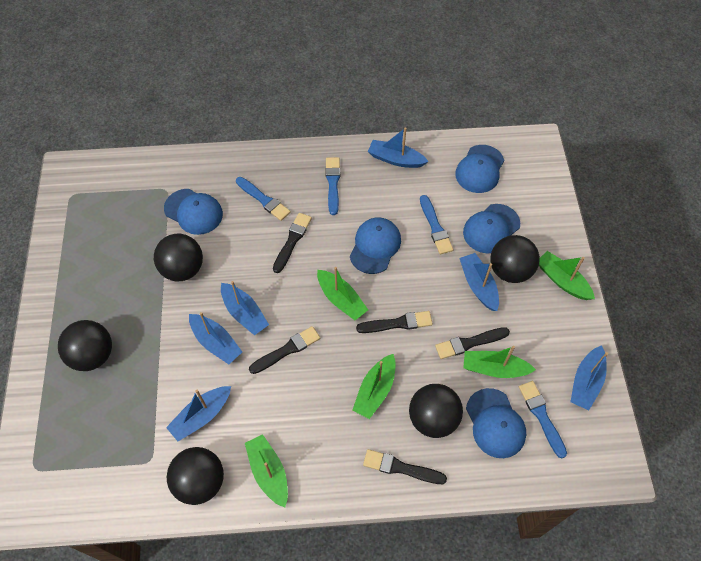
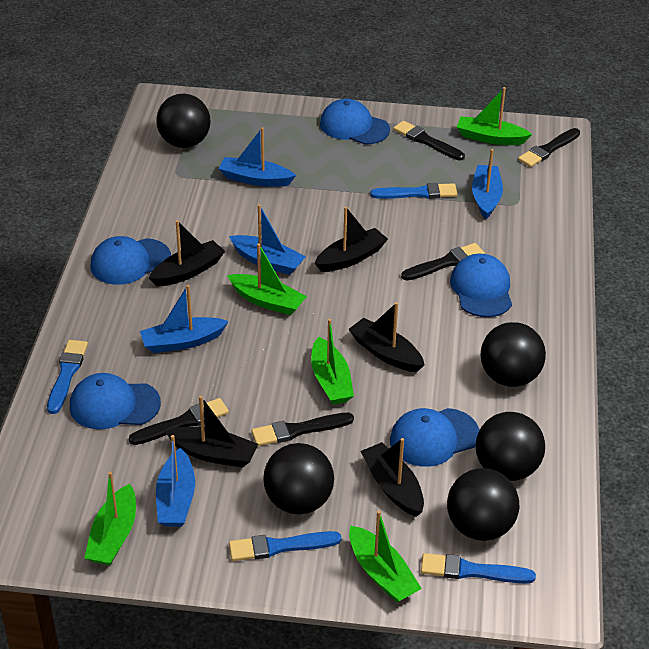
black boat: none = 0 -> [149,220,225,286] [165,396,258,468] [315,207,388,272] [349,302,424,372] [360,438,424,517] = 5
blue boat: [166,386,231,441] [189,312,242,364] [221,281,269,335] [368,128,429,168] [459,253,499,311] [571,345,608,410] = 6 -> [140,285,229,353] [156,435,195,527] [218,127,296,187] [229,204,306,275] [472,149,503,219] = 5

